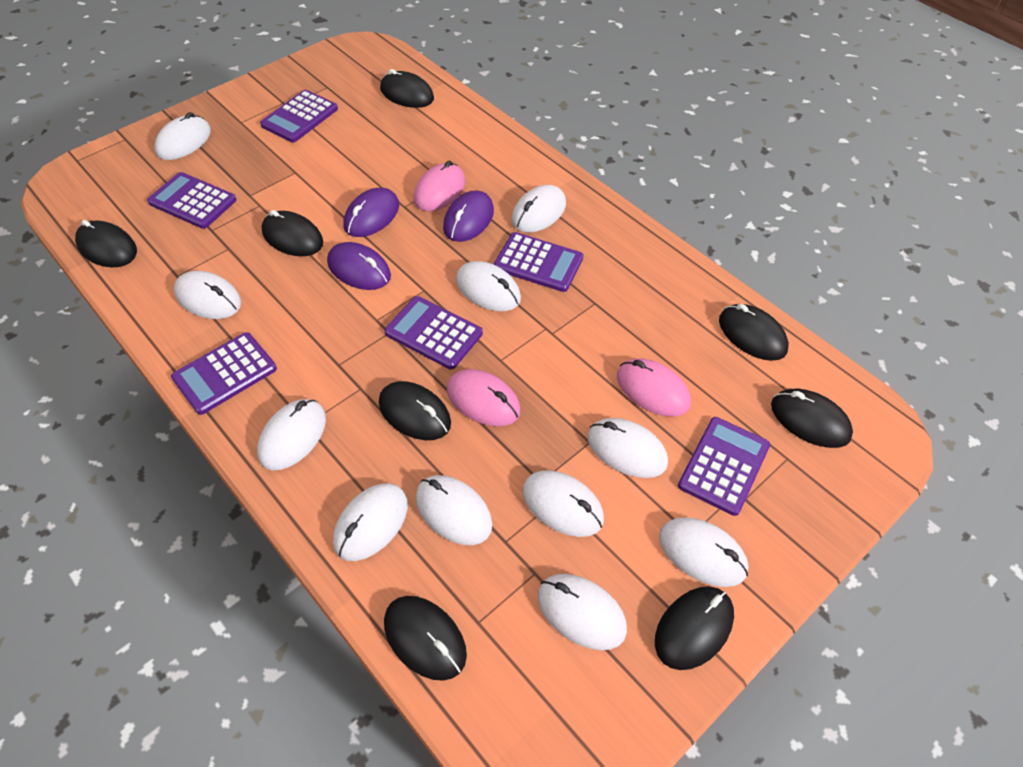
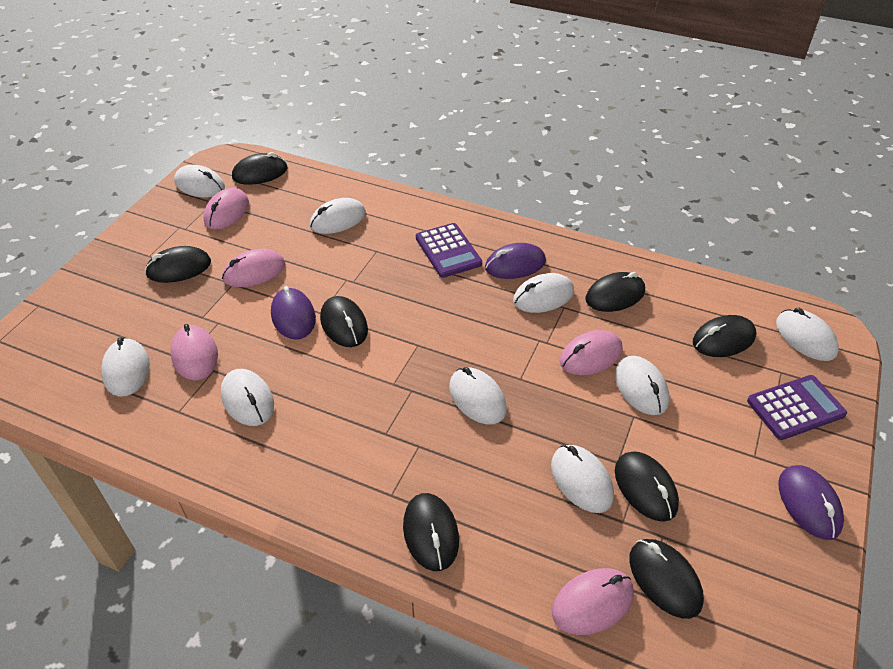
pink mouse: [414,161,465,211] [447,369,520,426] [617,358,691,416] = 3 -> [171,324,218,381] [203,188,249,230] [222,249,285,287] [552,568,634,635] [560,330,623,375] = 5
purple calculator: [147,172,237,229] [171,332,277,415] [260,90,338,142] [384,296,483,369] [494,232,583,292] [678,417,770,516] = 6 -> [416,223,482,278] [747,375,847,440] = 2
white mouse: [154,112,211,160] [174,271,241,319] [257,399,326,471] [333,483,408,561] [416,475,492,545] [456,261,521,311] [512,185,566,232] [523,470,604,537] [538,574,627,650] [588,418,668,478] [659,517,748,587] = 11 -> [101,337,150,396] [174,165,225,197] [221,369,274,426] [310,198,366,234] [449,367,507,424] [513,273,574,313] [551,445,614,513] [615,356,670,415] [776,308,839,361] = 9

